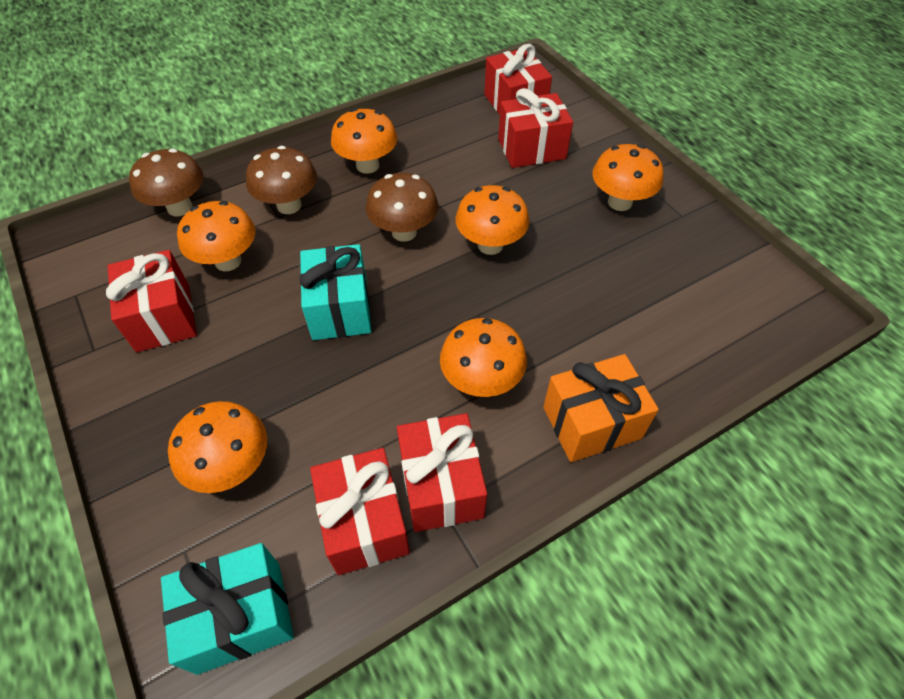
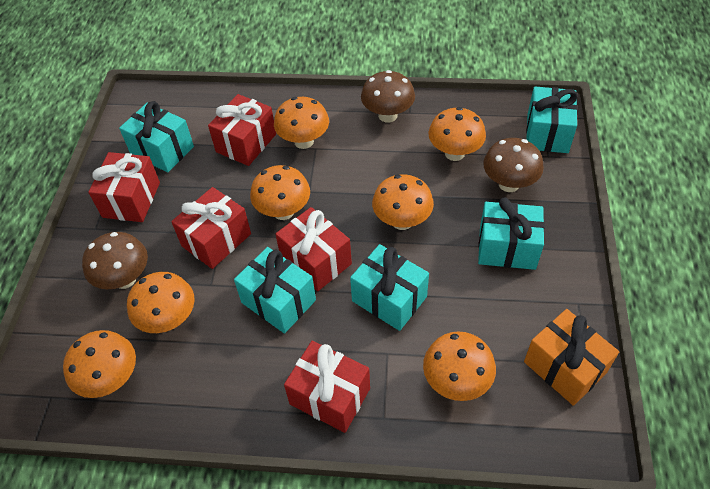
orange mushroom: [168,401,267,493] [177,201,255,271] [331,108,398,174] [440,318,527,397] [456,185,530,255] [592,144,663,211] = 6 -> [63,330,136,398] [127,272,194,333] [250,165,310,220] [274,97,329,149] [372,174,434,230] [423,332,496,401] [429,107,486,161] = 7
turquoise gift: [161,543,294,675] [300,244,372,340] = 2 -> [119,101,194,173] [234,247,316,334] [350,244,429,331] [478,197,545,270] [526,86,578,153] = 5

